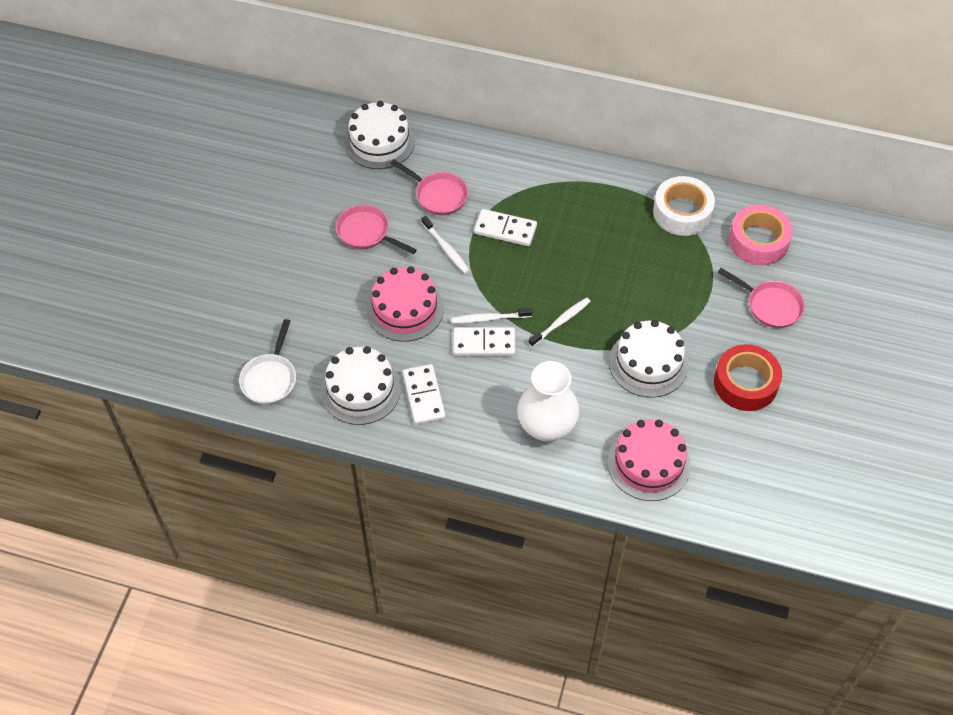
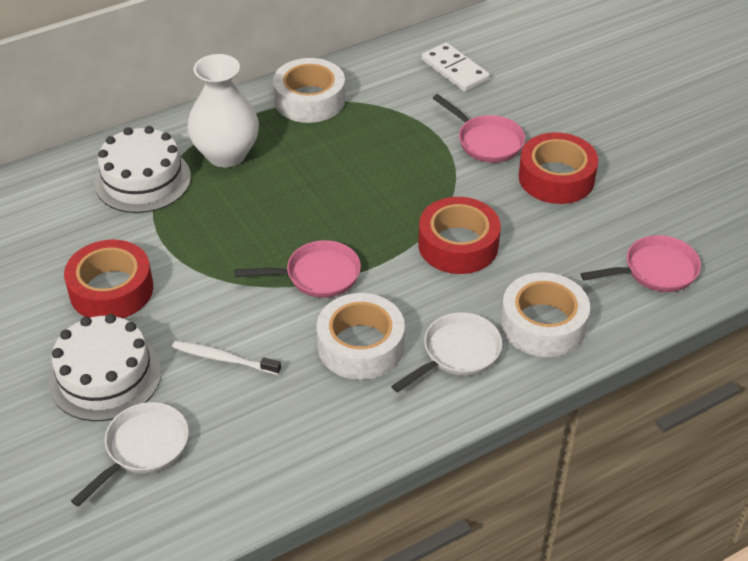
pink cake: [367,266,444,342] [607,419,691,501] = 2 -> none = 0
pink tape: [729,204,793,265] = 1 -> none = 0
red tape: [714,344,782,411] = 1 -> [64,240,153,318] [418,197,501,274] [519,132,598,204] = 3
white cake: [320,346,401,425] [344,101,415,169] [609,320,689,398] = 3 -> [49,314,162,421] [94,126,191,213] = 2
white domino: [403,364,446,425] [453,327,515,356] [474,209,537,246] = 3 -> [422,42,490,92] = 1
white pan: [239,319,296,405] = 1 -> [71,402,189,507] [391,312,502,392] = 2
white tape: [653,176,715,236] = 1 -> [273,58,345,123] [317,293,405,380] [501,272,590,357] = 3
white toothbrush: [421,216,470,274] [451,308,532,323] [529,297,591,347] = 3 -> [172,341,281,375] = 1

